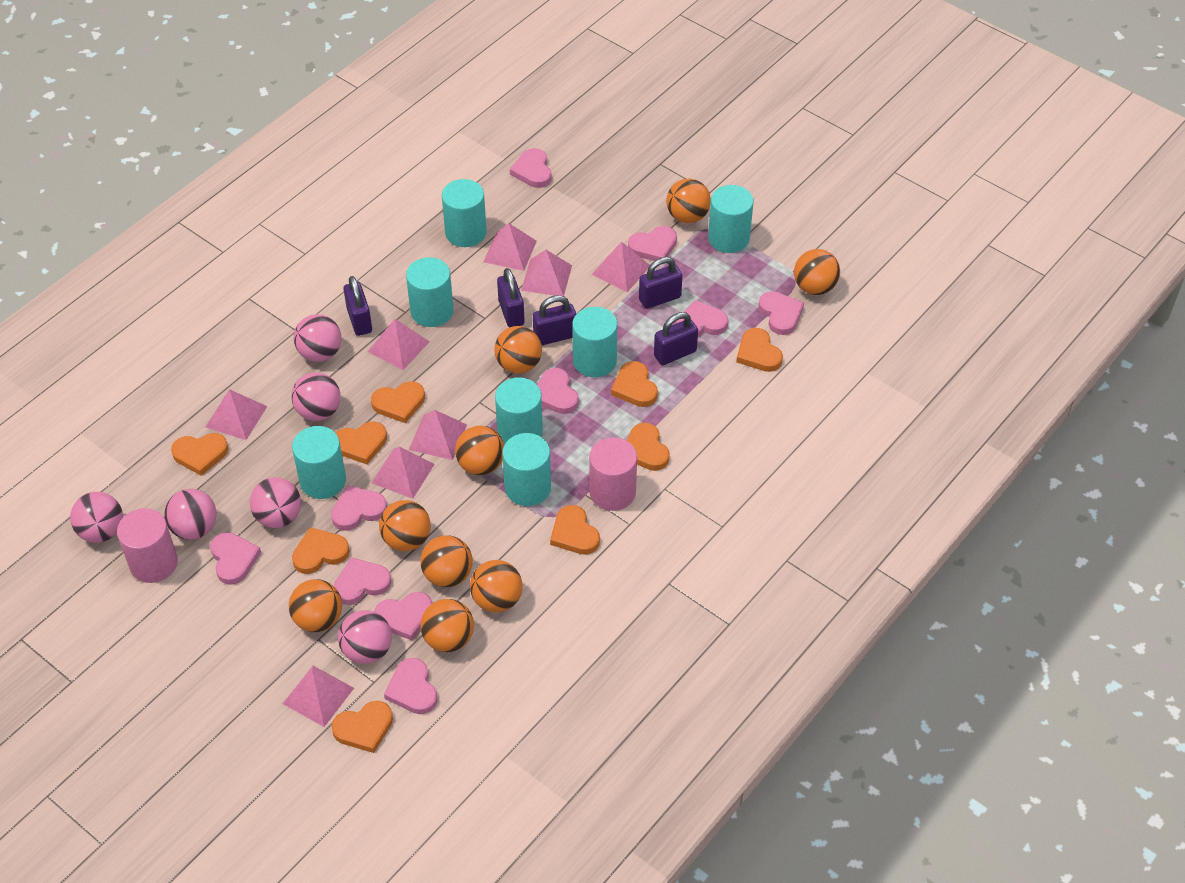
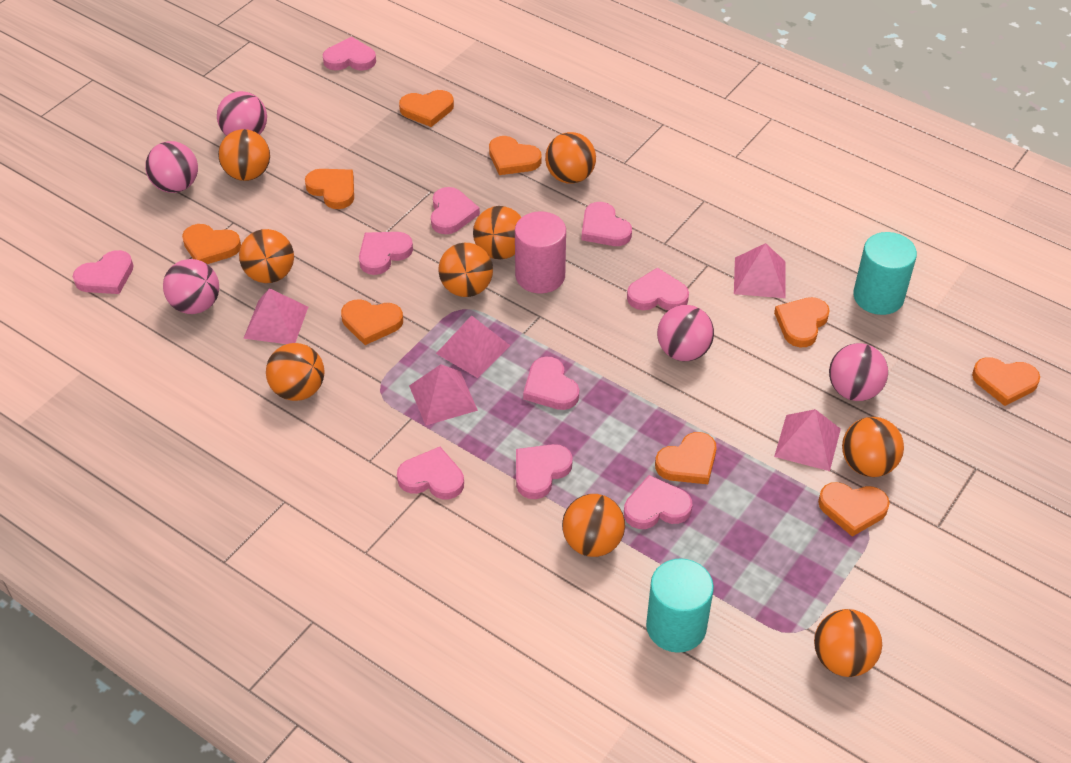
pink ball: [70,492,123,543] [164,489,217,540] [250,477,301,528] [291,372,341,421] [294,314,342,362] [338,610,392,664] = 6 -> [145,141,198,193] [163,259,219,314] [217,91,267,136] [657,305,714,361] [829,343,888,401] = 5
pink cylinder: [117,508,178,583] [589,437,637,511] = 2 -> [515,211,566,294] = 1
pink pyramid: [206,389,267,440] [283,666,354,727] [368,319,430,370] [372,447,435,499] [409,410,467,460] [484,223,537,271] [521,250,572,296] [591,242,650,292] = 8 -> [243,288,308,344] [409,364,478,426] [436,315,510,378] [734,243,786,298] [774,409,841,471] = 5
purple padlock: [344,276,372,336] [497,268,525,328] [533,295,576,345] [639,257,682,309] [654,312,698,365] = 5 -> none = 0
turquoise cylinder: [292,426,346,499] [406,257,454,327] [442,179,487,247] [495,377,543,445] [502,433,551,506] [572,307,617,377] [708,185,754,253] = 7 -> [646,559,714,653] [853,232,917,315] = 2

